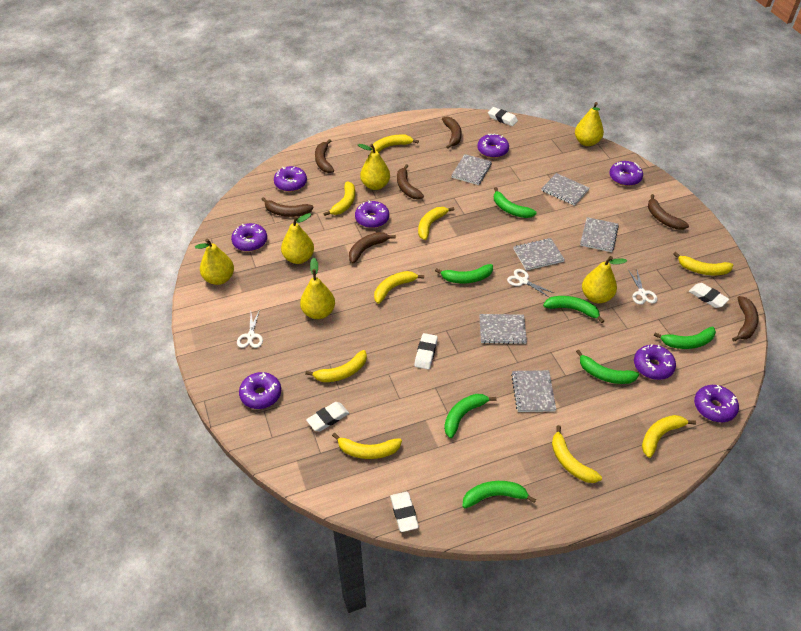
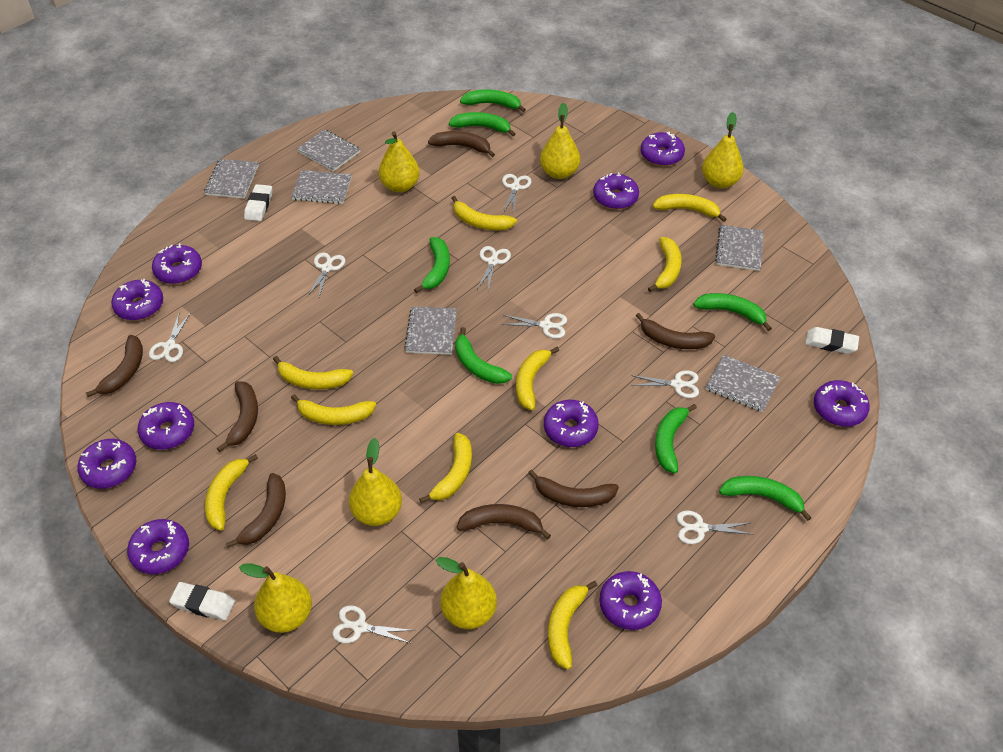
purple donut: [231,223,267,251] [239,372,281,409] [274,166,307,192] [355,200,389,228] [477,133,509,158] [609,161,643,186] [634,345,676,380] [694,385,739,422] = 8 -> [77,439,136,489] [111,279,163,321] [127,519,189,574] [138,402,194,450] [152,244,202,284] [544,400,599,447] [593,172,639,209] [599,571,662,630] [641,132,685,166] [814,380,870,427] = 10
white eraser: [306,402,349,432] [390,492,419,532] [414,333,438,369] [488,107,518,126] [689,283,729,308] = 5 -> [169,582,235,621] [244,184,272,221] [805,327,859,354] = 3
white scissors: [237,309,263,348] [507,269,554,298] [629,270,658,305] = 3 -> [149,314,190,362] [307,252,345,297] [332,605,415,643] [477,246,511,292] [501,313,567,339] [502,174,532,213] [631,370,699,398] [676,510,751,544] = 8

